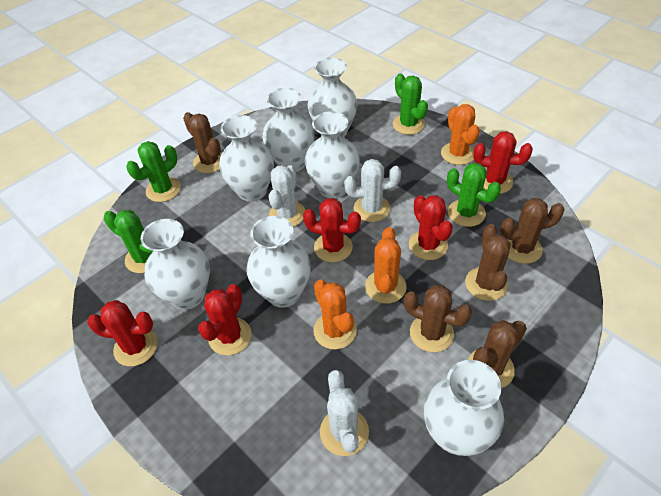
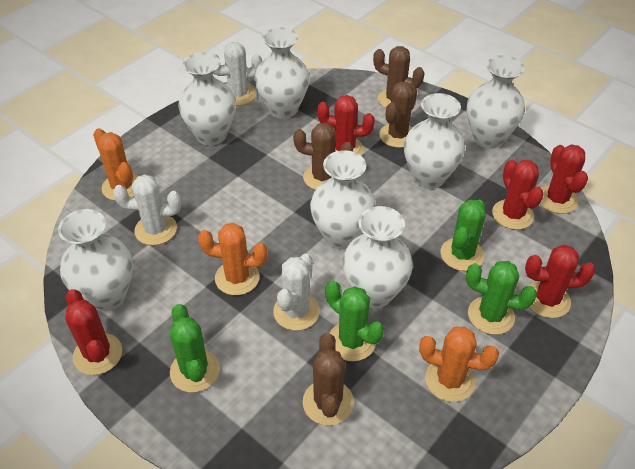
brown cactus: [183,112,222,173] [404,285,472,352] [465,224,511,301] [468,320,527,388] [500,198,565,264] = 5 -> [293,123,353,190] [303,333,354,426] [373,46,425,108] [379,82,417,148] = 4

